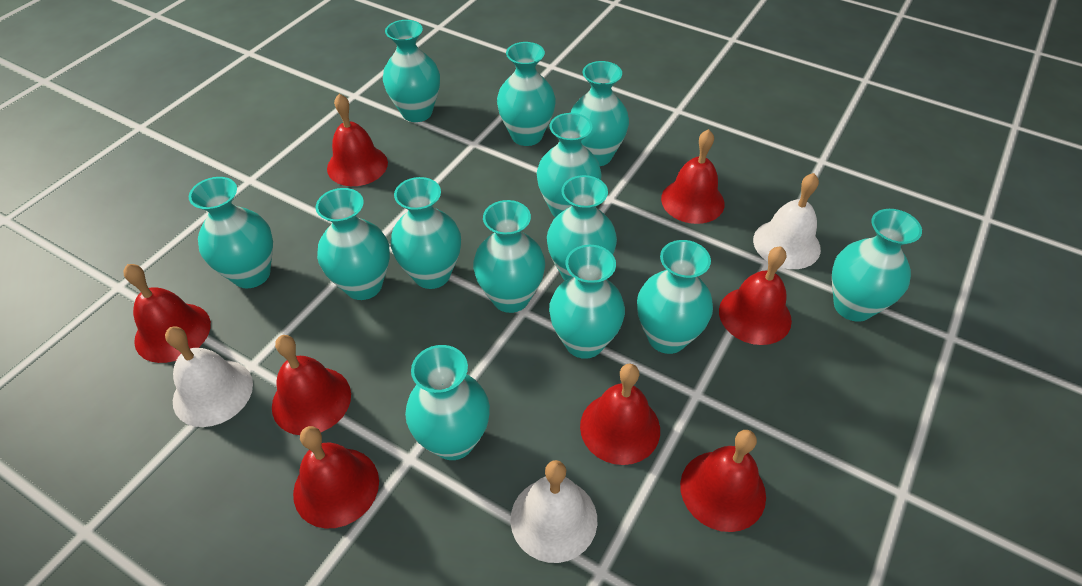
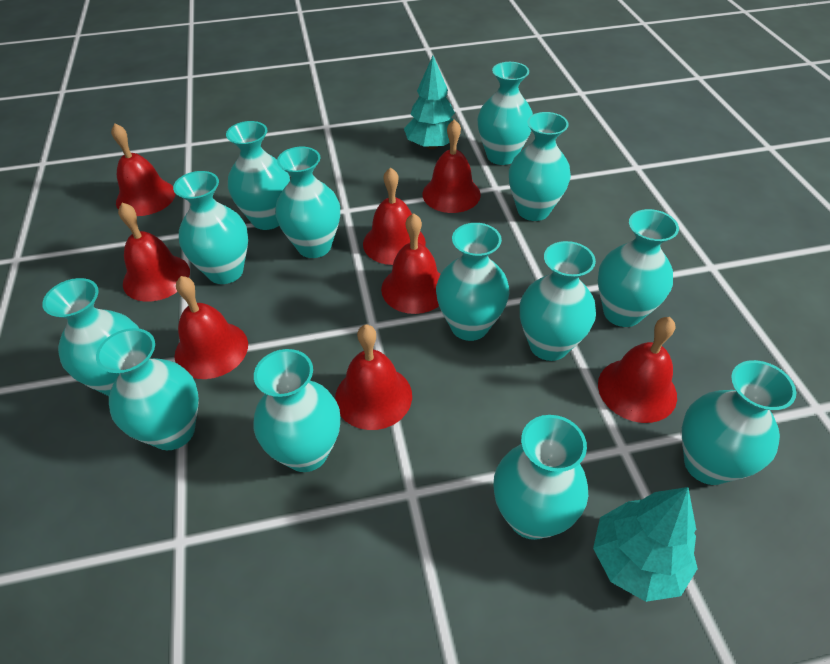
turquoise tree: none = 0 -> [404,56,455,149] [593,487,698,602] = 2
white bell: [165,326,253,427] [510,460,597,563] [753,173,821,269] = 3 -> none = 0

